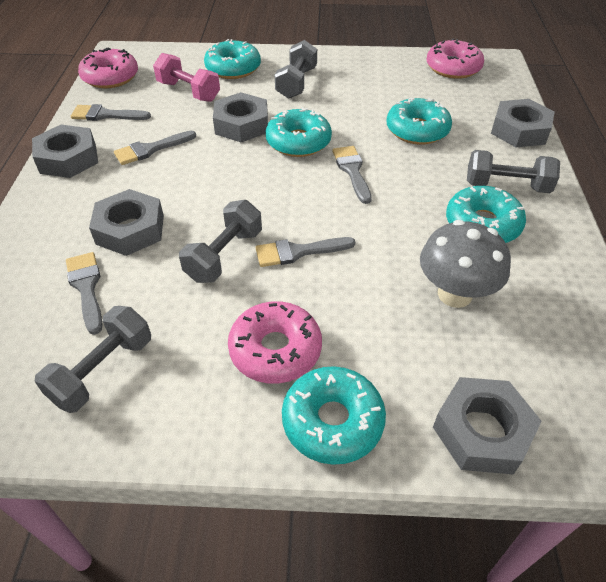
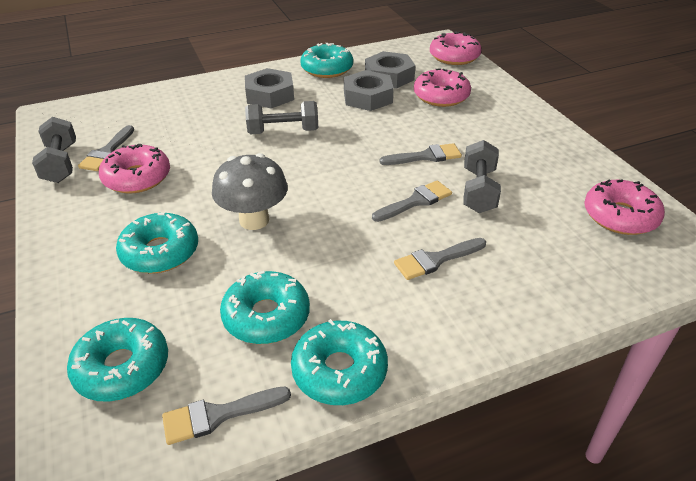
grey dumbbell: [35,306,151,413] [179,200,262,283] [275,40,317,99] [467,150,560,193] = 4 -> [32,117,76,183] [245,101,318,134] [463,140,501,213] = 3
grey nut: [32,125,98,178] [89,189,164,256] [213,92,268,142] [433,377,542,475] [491,99,555,147] = 5 -> [245,68,294,109] [344,70,394,111] [365,51,416,89] = 3
pink donut: [78,48,138,88] [228,301,322,383] [427,38,484,79] = 3 -> [99,144,170,194] [414,68,471,107] [430,31,482,65] [584,179,665,235] = 4
pink dumbbell: [153,53,220,102] = 1 -> none = 0

